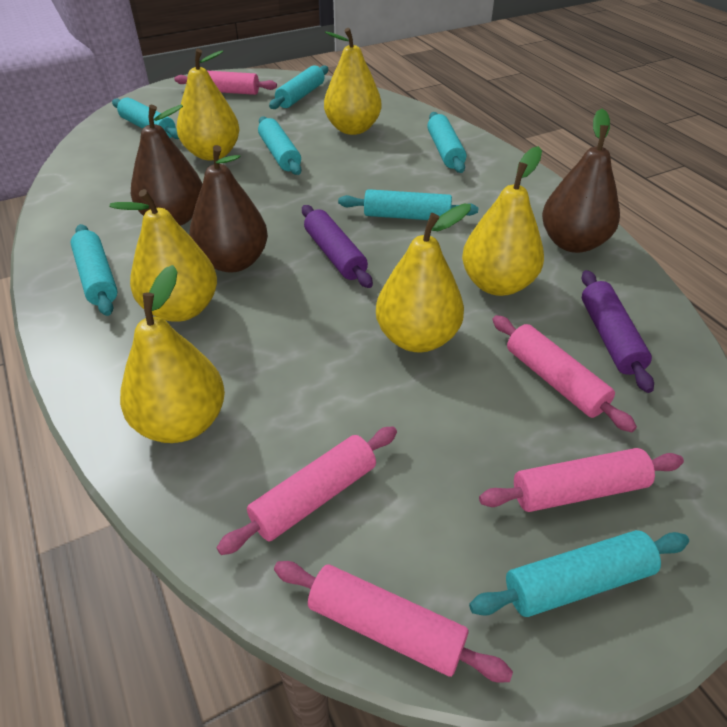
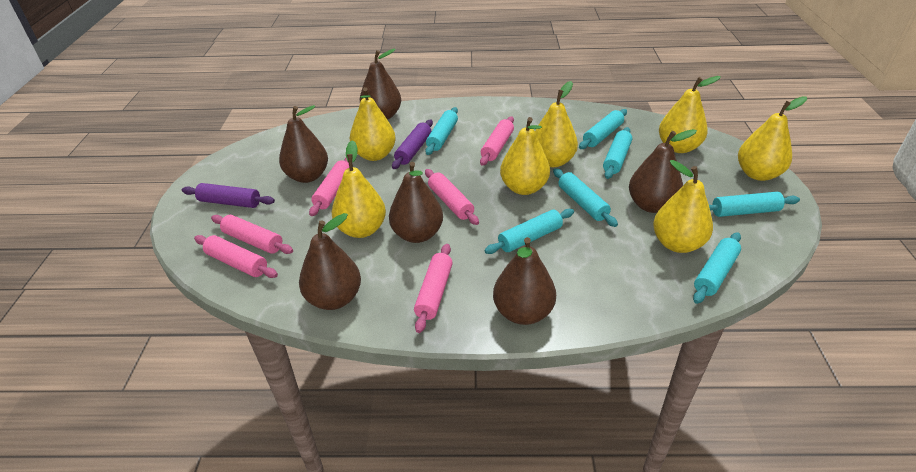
brown pear: [131,105,202,226] [189,145,268,272] [542,109,620,253] = 3 -> [279,105,328,183] [299,213,361,310] [360,49,401,120] [389,162,443,243] [493,237,556,325] [629,129,697,213] = 6
pink rolling pin: [175,71,277,95] [216,426,397,555] [274,561,513,683] [479,448,684,512] [492,315,637,432] = 5 -> [194,235,278,278] [211,215,293,254] [309,158,349,216] [414,244,453,333] [425,169,479,225] [480,116,514,166] = 6
yellow pear: [110,189,217,322] [120,265,225,443] [177,49,240,161] [324,28,381,135] [376,204,471,352] [462,146,544,296] = 6 -> [332,140,386,238] [350,87,396,161] [500,117,550,195] [535,81,578,167] [653,160,713,253] [659,76,721,153] [738,96,807,181] = 7

